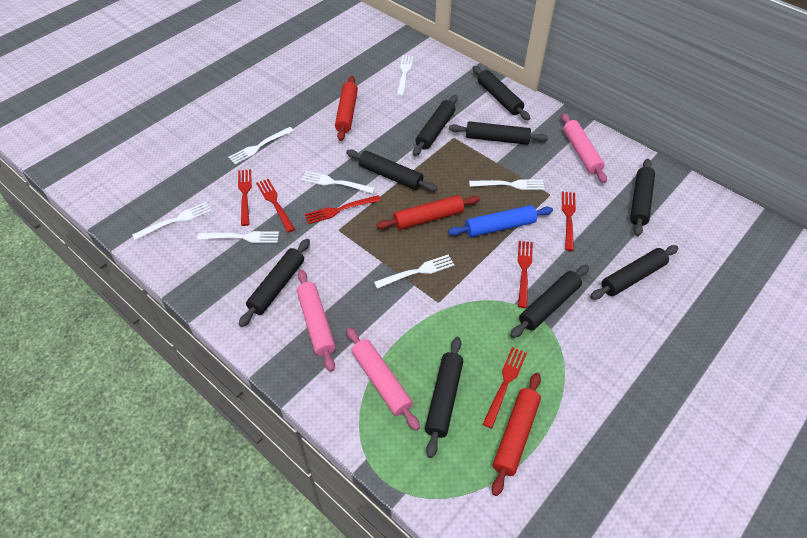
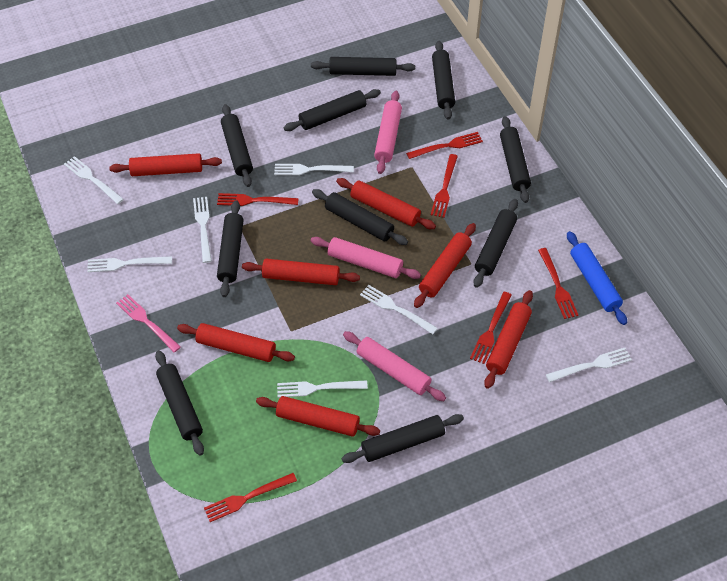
black rolling pin: [239,239,310,327] [346,149,437,192] [413,95,457,156] [425,337,463,458] [449,121,548,145] [473,66,530,120] [510,265,589,338] [590,245,678,300] [630,159,655,236] = 9 -> [155,350,204,456] [217,200,244,297] [221,104,253,187] [283,89,381,131] [311,57,415,76] [312,189,408,245] [342,414,464,463] [432,41,455,120] [473,199,518,288] [500,116,531,203] = 10
pink fork: none = 0 -> [116,294,181,353] = 1
red rolling pin: [335,76,358,141] [376,195,480,230] [492,373,541,496] = 3 -> [109,153,222,176] [177,323,295,362] [242,259,360,285] [256,396,380,437] [336,178,436,229] [414,223,476,308] [484,290,533,389] = 7

